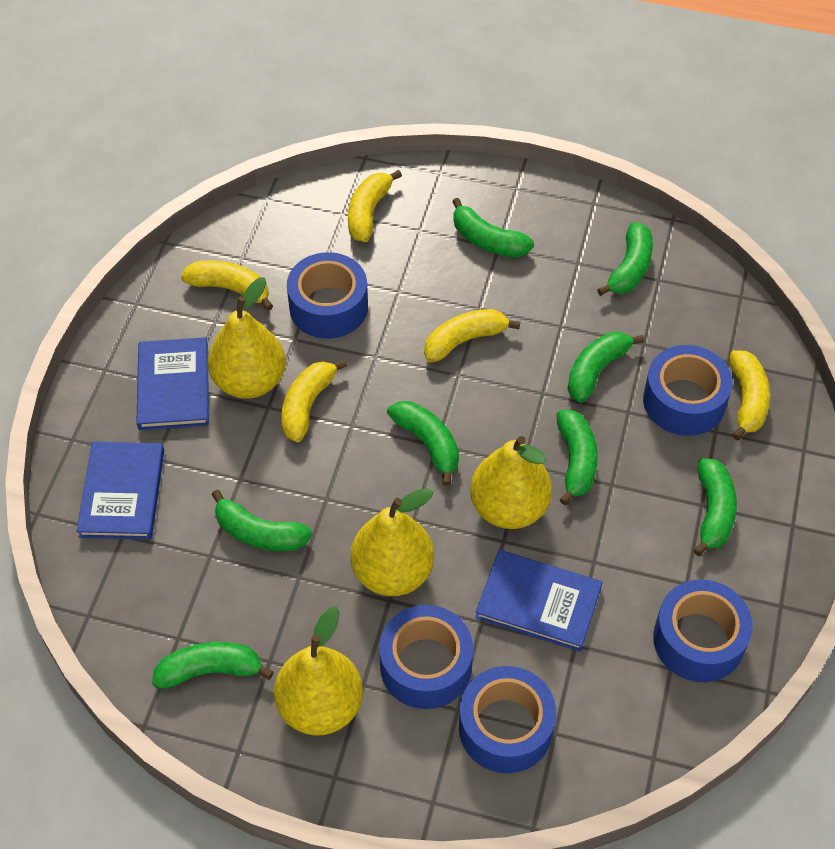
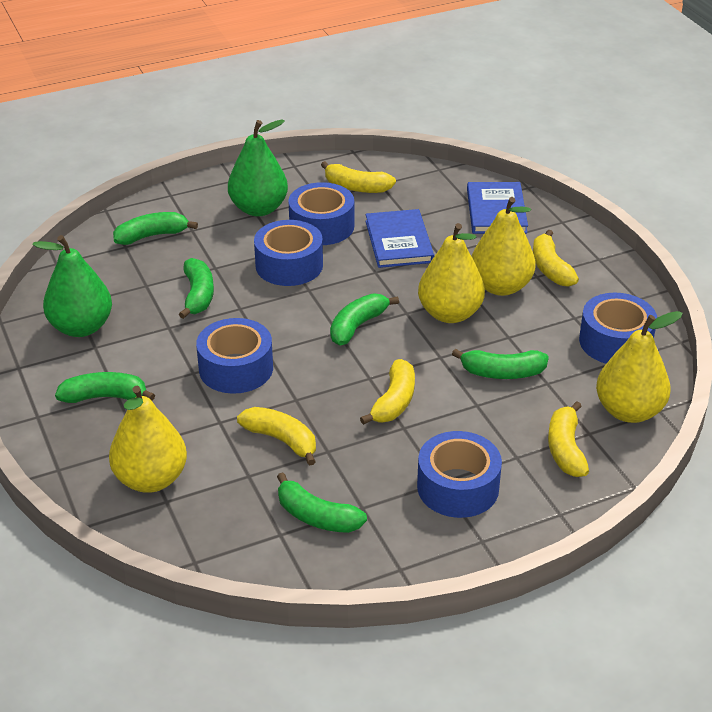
blue book: [76,442,164,539] [136,337,209,430] [475,550,603,652] = 3 -> [365,209,434,268] [467,182,528,234] = 2
green banana: [152,642,274,689] [211,490,312,551] [387,401,459,486] [452,198,534,257] [557,410,598,505] [567,332,644,403] [597,222,653,296] [693,458,737,556] = 8 -> [55,372,155,403] [113,212,198,245] [179,258,214,319] [277,473,367,533] [330,294,399,345] [452,349,549,379] = 6
green pear: none = 0 -> [32,235,112,337] [228,119,288,216] = 2

